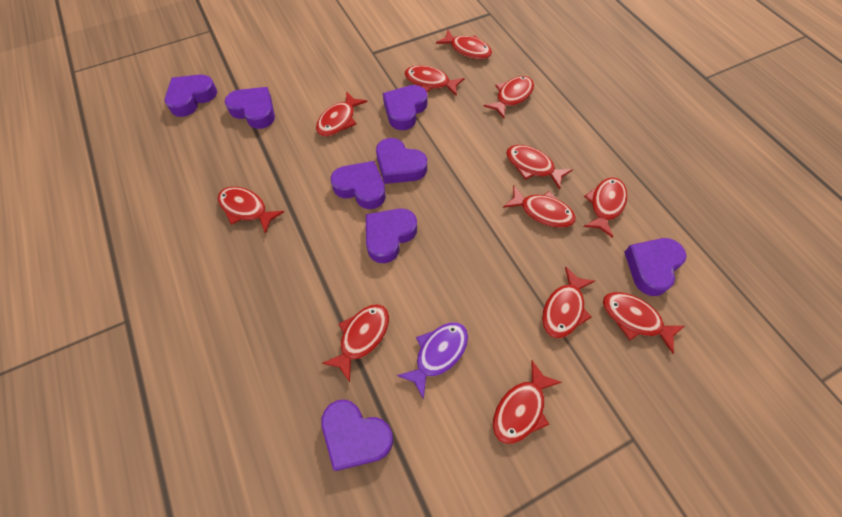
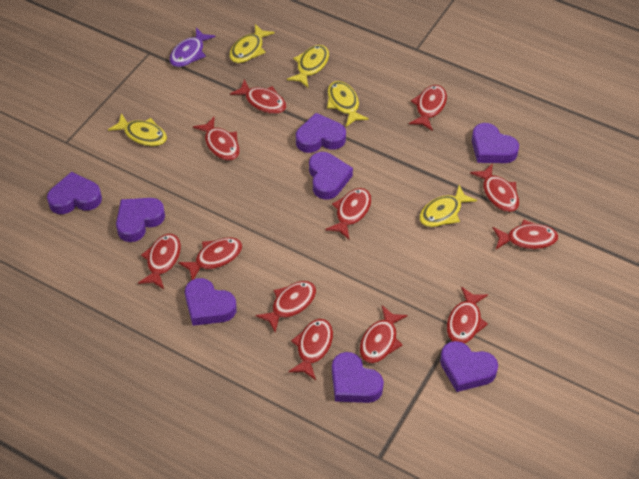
yellow fish: none = 0 -> [108,113,167,146] [229,24,275,63] [287,45,329,87] [327,81,369,127] [419,185,477,227] = 5

